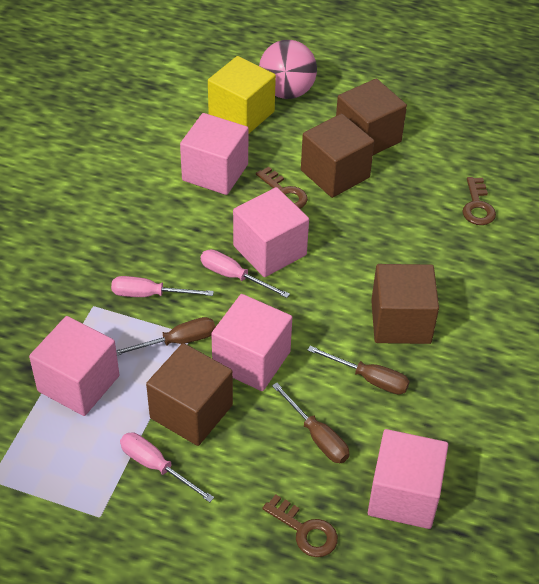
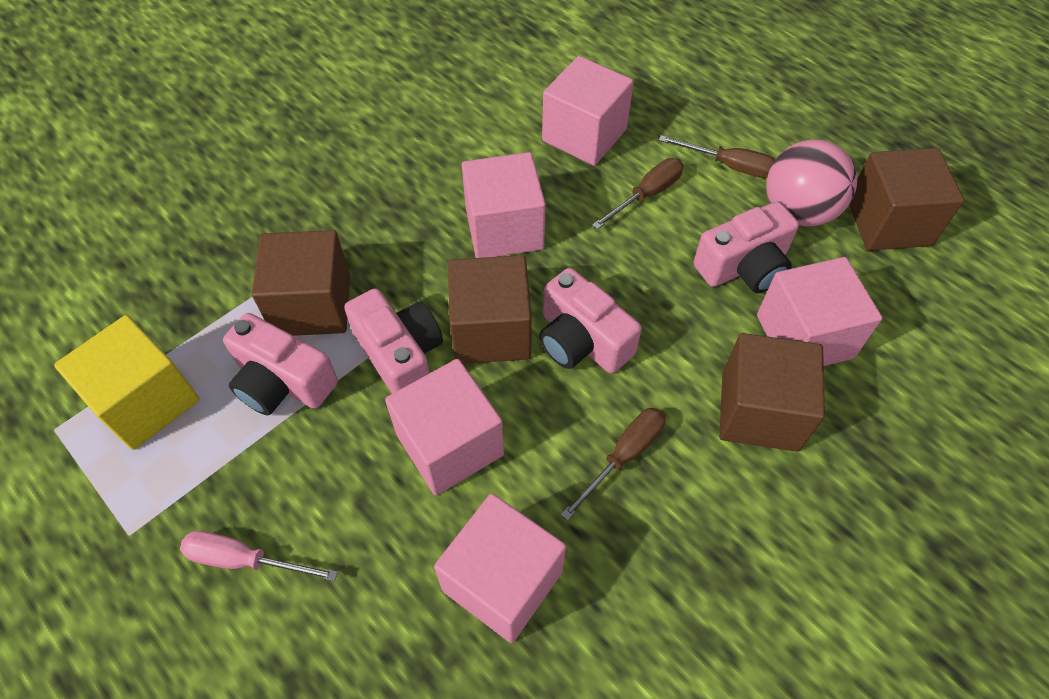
brown key: [256,166,308,209] [263,494,338,557] [463,177,496,225] = 3 -> none = 0
pink camera: none = 0 -> [223,313,338,416] [344,288,443,394] [539,268,642,374] [693,201,799,293] = 4
pink screwdriver: [111,276,214,297] [120,432,214,502] [201,249,290,298] = 3 -> [180,531,338,581] = 1

